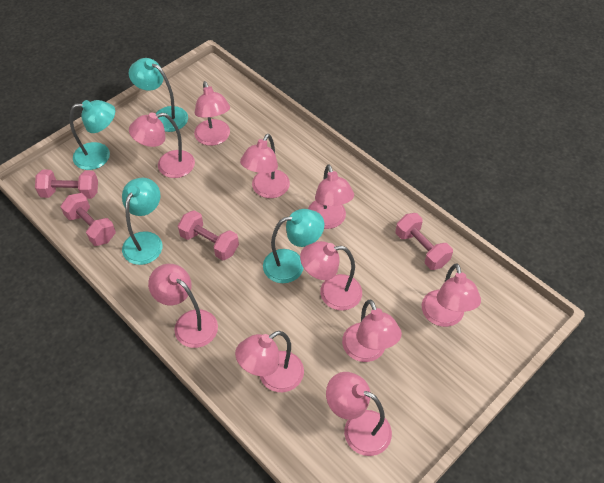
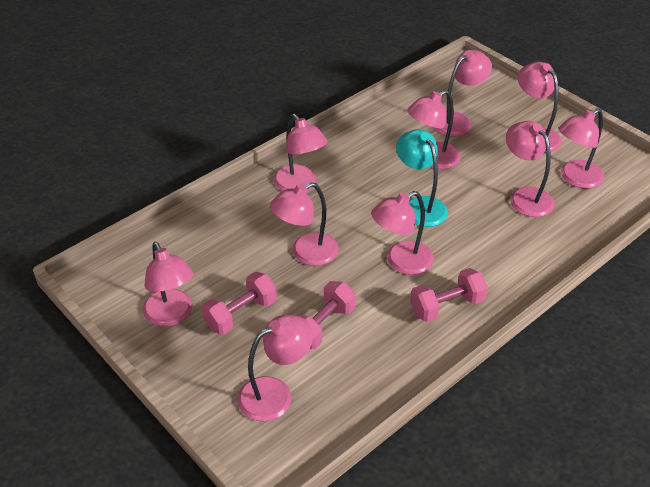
pink dumbbell: [35,170,98,199] [60,193,116,246] [178,210,239,261] [396,213,453,270] = 4 -> [202,271,277,335] [295,281,356,349] [410,268,488,322] = 3
turquoise lamp: [70,100,115,170] [122,177,162,265] [129,58,188,132] [263,209,324,283] = 4 -> [396,129,448,227] = 1

